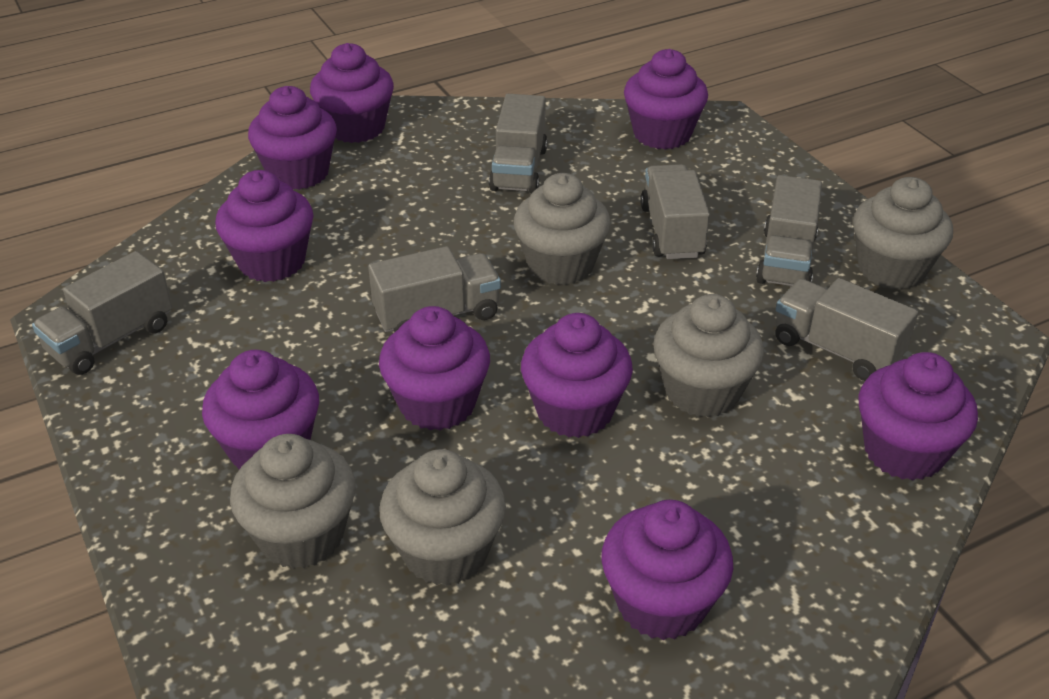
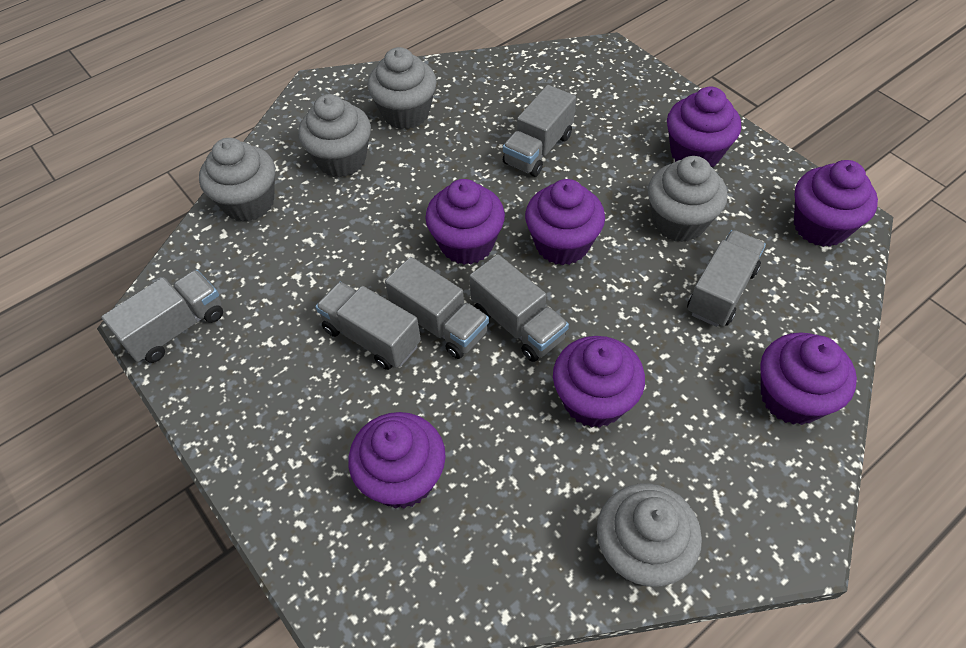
purple cupcake: [202,350,319,470] [215,170,314,282] [248,86,337,190] [310,43,394,143] [379,306,490,430] [521,313,633,438] [601,500,733,640] [624,49,708,150] [859,352,978,481] = 9 -> [348,412,446,509] [425,179,505,265] [525,179,605,265] [553,336,645,428] [667,87,741,167] [760,332,857,425] [794,160,878,247] = 7

